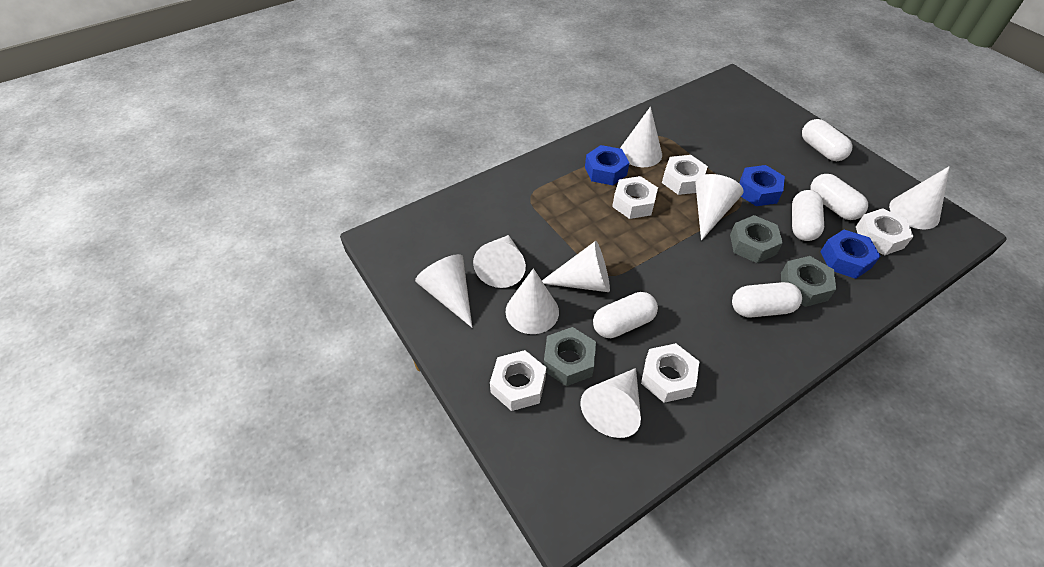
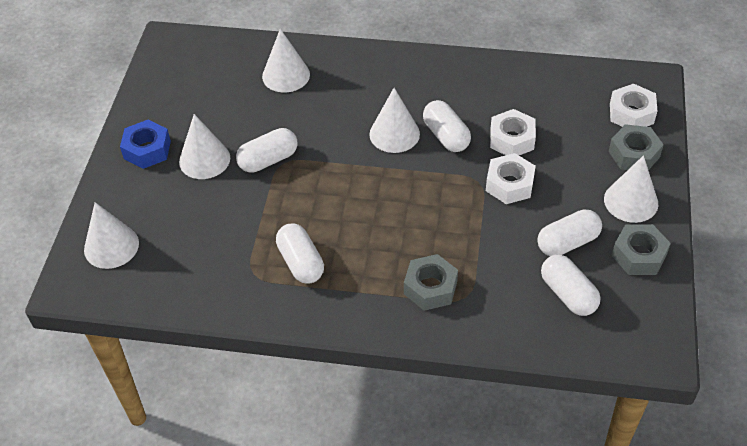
blue nut: [585,145,629,185] [739,165,785,206] [820,230,881,279] = 3 -> [120,120,171,169] = 1
white cone: [415,254,472,327] [473,235,526,288] [506,268,559,334] [542,241,610,292] [580,368,641,438] [620,107,662,167] [695,174,744,241] [889,166,950,229] = 8 -> [84,202,139,269] [179,114,230,179] [262,29,310,92] [369,88,420,153] [604,155,658,223] = 5
white nut: [490,350,546,411] [612,176,658,219] [641,343,700,403] [662,155,708,195] [856,208,913,255] = 5 -> [486,153,536,204] [490,109,536,155] [610,84,657,127] = 3

